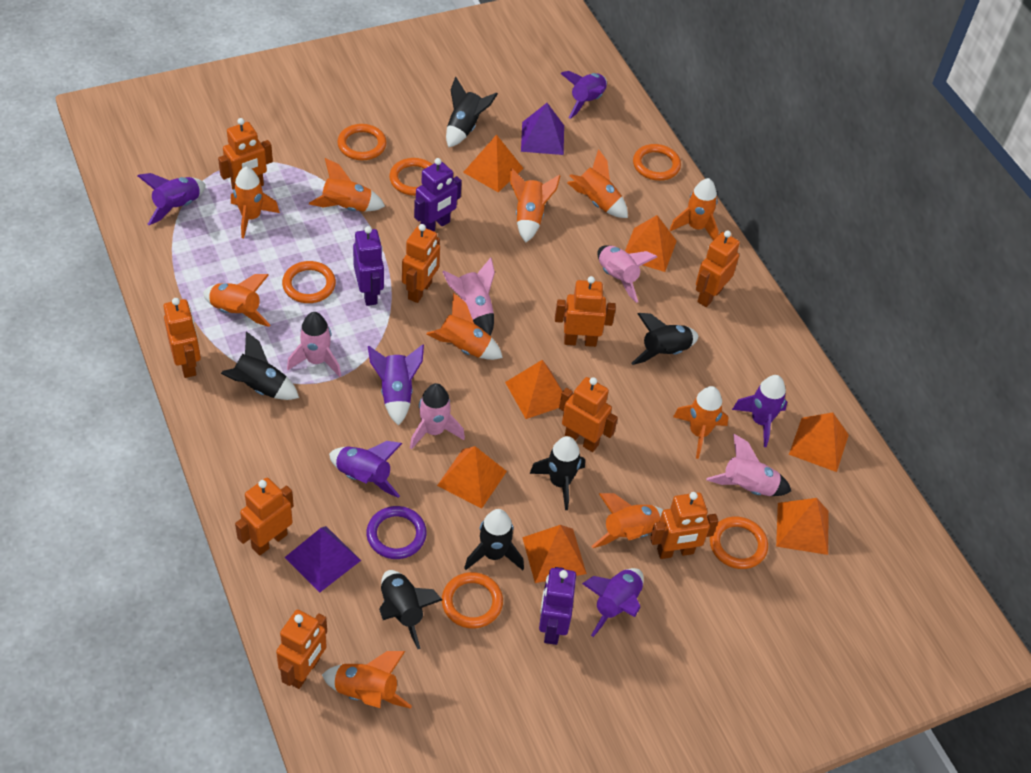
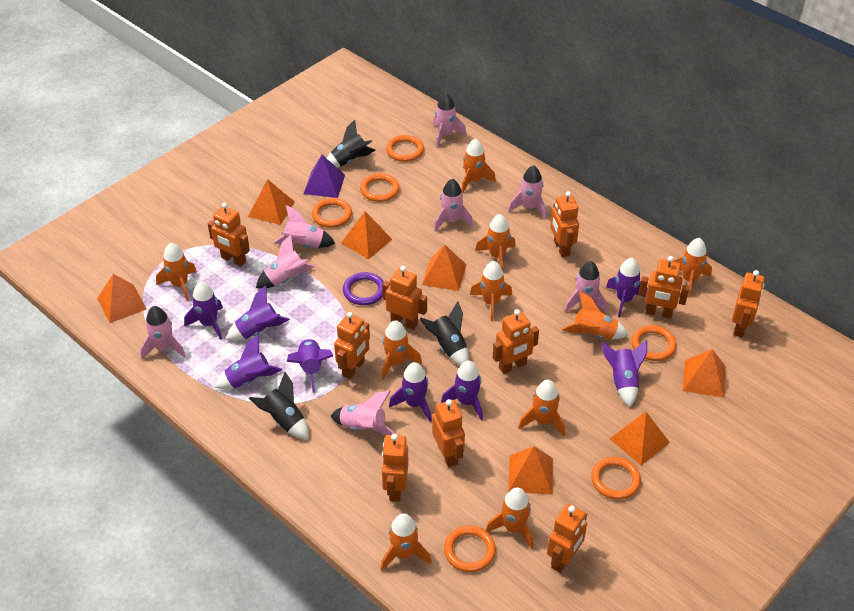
black rocket: [221,331,299,400] [379,570,442,649] [446,77,498,148] [464,509,524,570] [529,436,585,510] [631,313,698,365] = 6 -> [249,372,309,439] [327,120,376,167] [420,301,469,366] = 3
orange robot: [163,298,201,378] [218,118,273,190] [235,478,294,556] [276,610,327,689] [402,224,440,303] [555,276,616,347] [559,377,618,452] [650,492,718,559] [696,230,740,307] = 9 -> [208,203,250,267] [334,312,370,379] [382,266,427,330] [382,434,408,502] [432,399,465,467] [493,309,539,374] [547,504,587,573] [550,191,579,257] [638,256,689,319] [732,270,764,338] = 10
pink rocket: [287,312,341,377] [410,383,465,450] [442,257,495,336] [597,245,657,303] [706,434,791,496] = 5 -> [140,306,186,359] [256,235,315,289] [273,205,335,248] [331,391,397,435] [433,93,467,148] [434,179,473,232] [508,165,547,219] [564,261,607,313] = 8
purple pyramid: [285,526,361,593] [521,103,564,155] = 2 -> [304,155,345,198] = 1
purple robot: [353,226,384,306] [414,158,462,231] [539,567,576,645] = 3 -> none = 0
purple rocket: [137,173,205,225] [329,441,402,498] [368,344,424,426] [560,71,607,119] [582,568,644,637] [732,375,787,447] = 6 -> [184,282,223,340] [215,334,282,389] [226,285,290,341] [287,338,333,393] [389,362,432,421] [441,360,483,420] [602,340,647,407] [606,258,648,317] = 8

